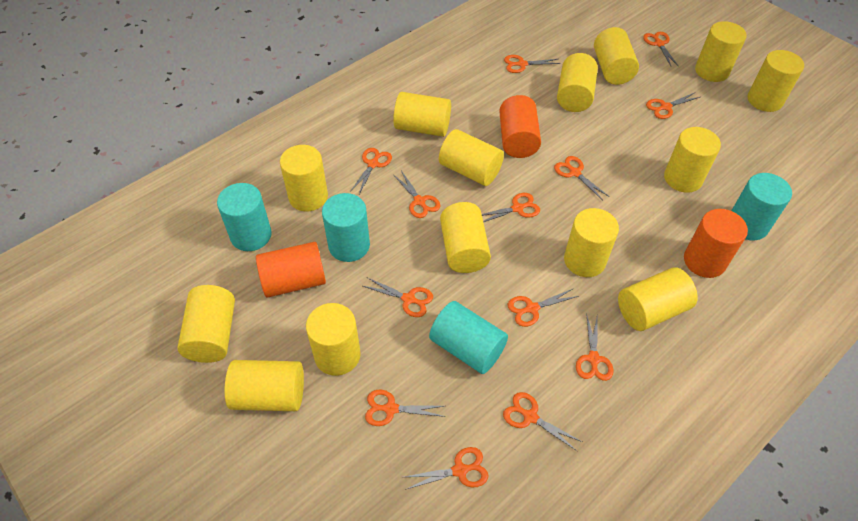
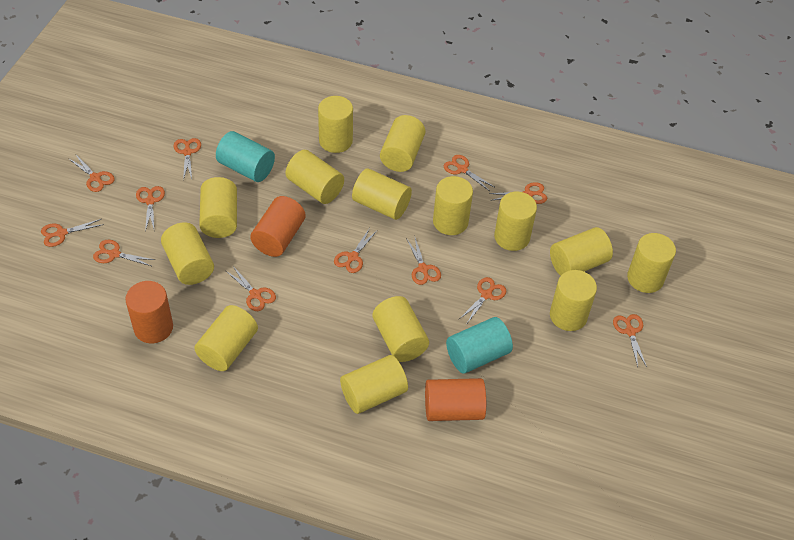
orange scissors: [350,148,392,194] [363,278,433,317] [365,390,446,426] [394,171,441,218] [404,447,488,490] [482,193,540,222] [503,392,582,451] [504,55,561,73] [508,288,579,327] [554,156,610,200] [576,313,613,381] [643,32,679,67] [646,93,700,119] = 13 -> [41,219,104,247] [68,154,115,192] [93,240,155,266] [136,186,165,232] [174,138,201,180] [226,266,276,311] [334,229,377,273] [406,238,441,285] [443,155,494,190] [459,277,506,323] [489,182,547,204] [613,314,647,367] = 12
turquoise cylinder: [217,183,272,251] [322,193,370,262] [429,301,508,374] [731,173,792,240] = 4 -> [216,131,275,182] [446,317,513,374] = 2

